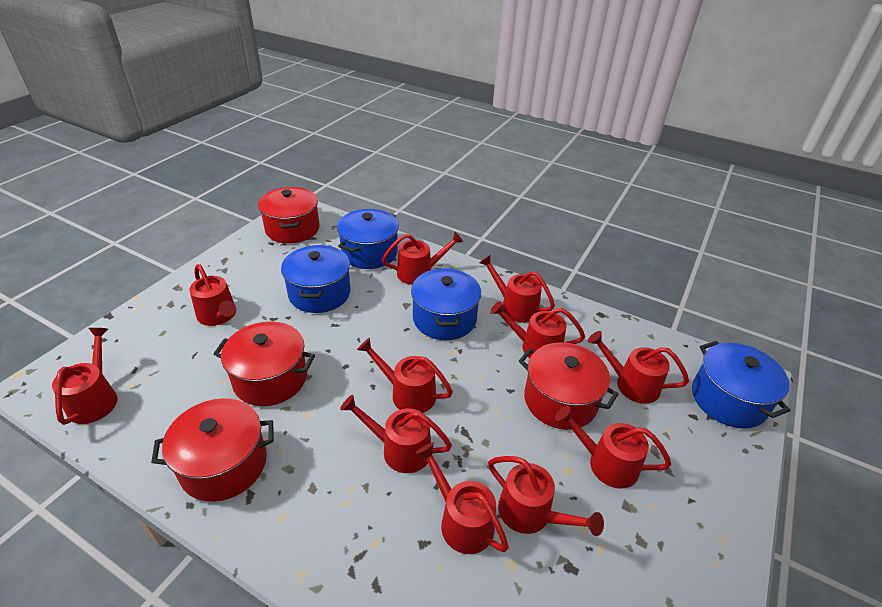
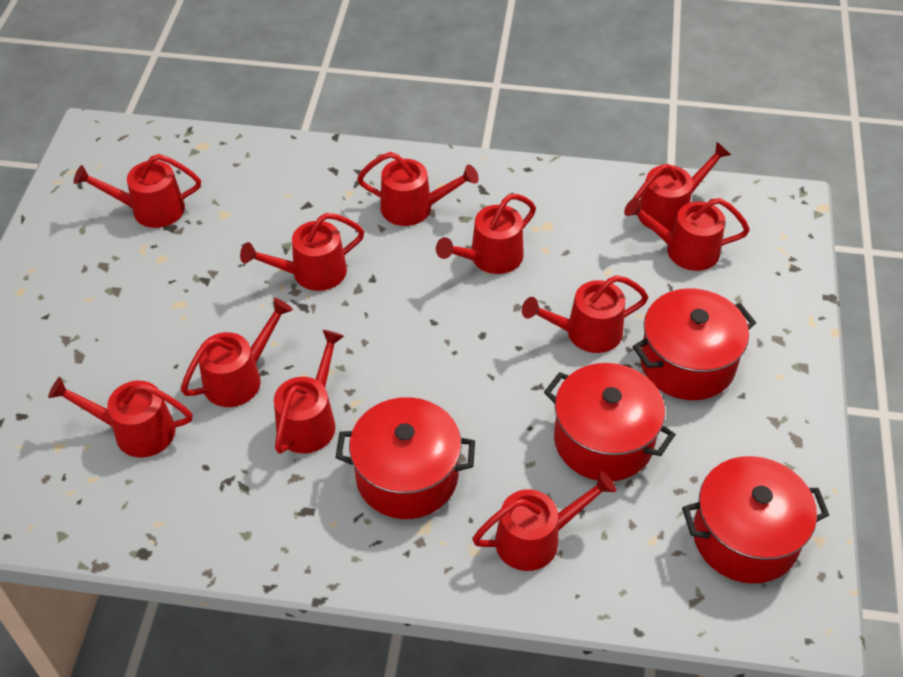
blue pot: [281,245,350,313] [337,209,399,269] [411,268,481,340] [692,341,790,429] = 4 -> none = 0

